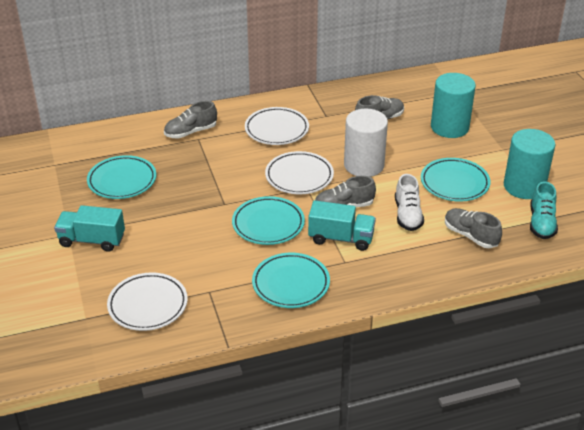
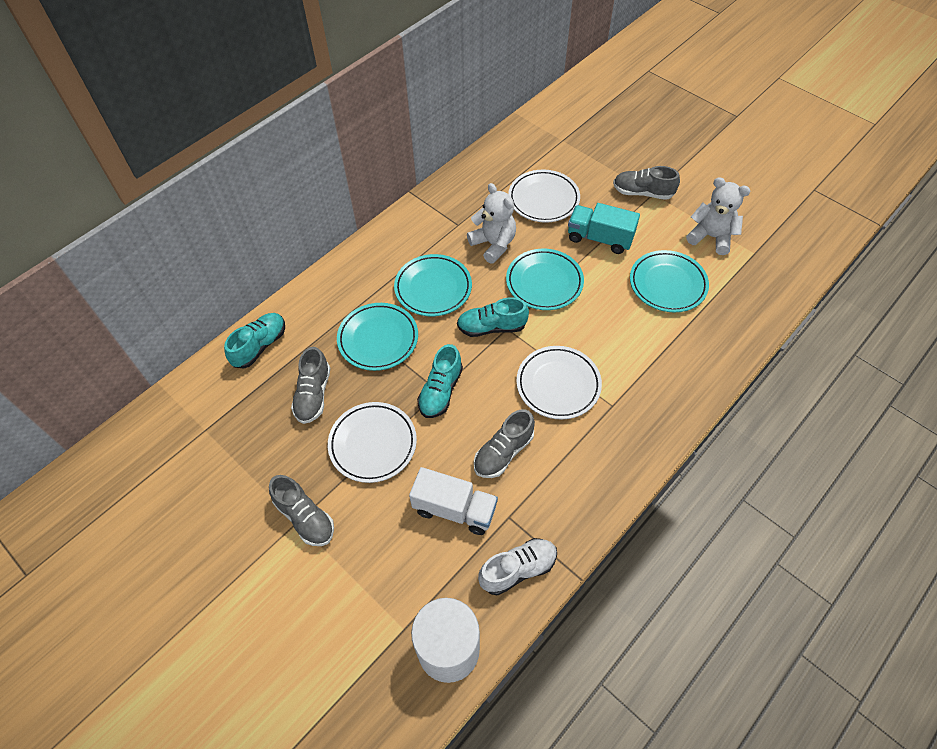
turquoise cylinder: [431,73,476,138] [504,129,556,199] = 2 -> none = 0
turquoise shoe: [530,181,558,239] = 1 -> [224,313,285,368] [417,344,463,418] [457,297,529,337] = 3
turquoise truck: [54,205,125,252] [308,200,376,251] = 2 -> [568,203,640,254] = 1
white teddy bear: none = 0 -> [467,183,516,264] [686,177,750,255] = 2
white truck: none = 0 -> [409,467,498,535] = 1

